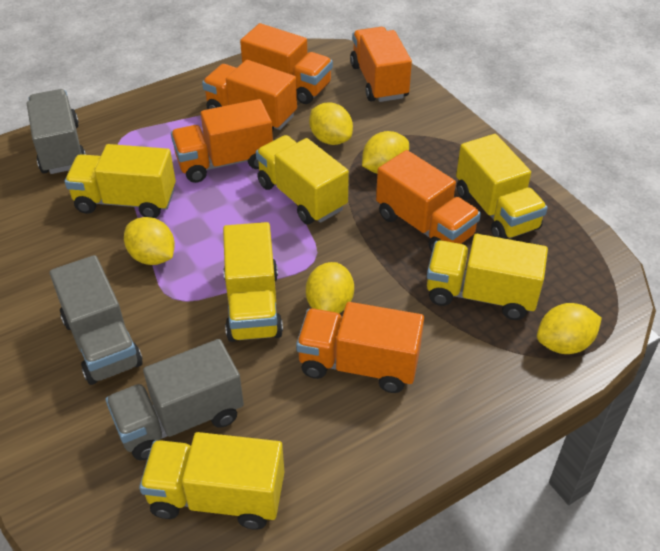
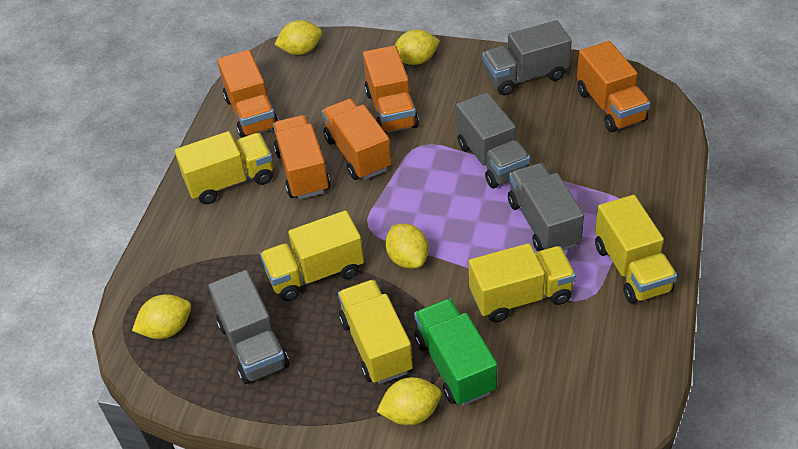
green truck: none = 0 -> [414,298,497,406] = 1
grey truck: [27,89,86,174] [50,255,143,385] [105,339,244,460] = 3 -> [208,270,289,384] [456,93,530,188] [482,20,572,96] [508,163,584,251] = 4
orange truck: [171,99,273,183] [202,60,297,132] [240,23,333,104] [296,302,424,393] [350,27,412,102] [376,150,481,251] = 6 -> [217,50,279,138] [273,115,330,199] [322,99,392,180] [363,45,419,133] [577,41,650,132] = 5
yellow truck: [65,144,176,218] [139,432,284,530] [223,222,283,342] [256,135,349,224] [427,234,548,320] [456,134,548,239] = 6 -> [175,131,273,204] [260,210,364,301] [338,280,413,384] [469,243,576,322] [595,195,677,304] = 5

